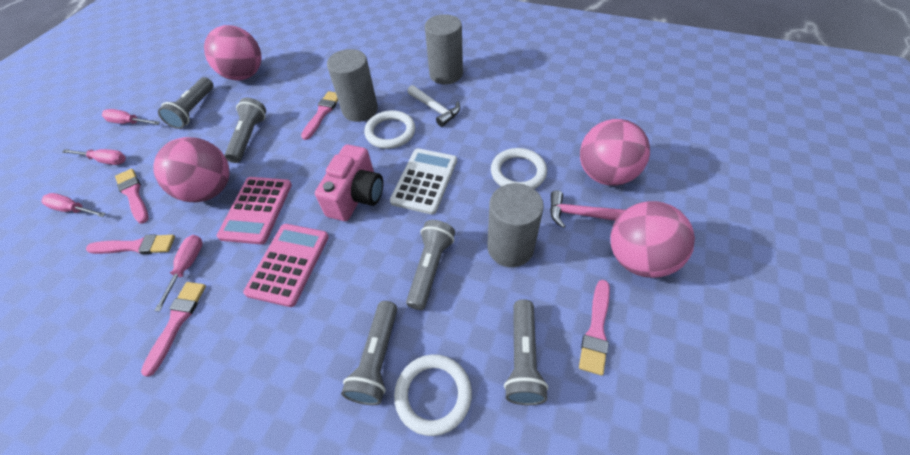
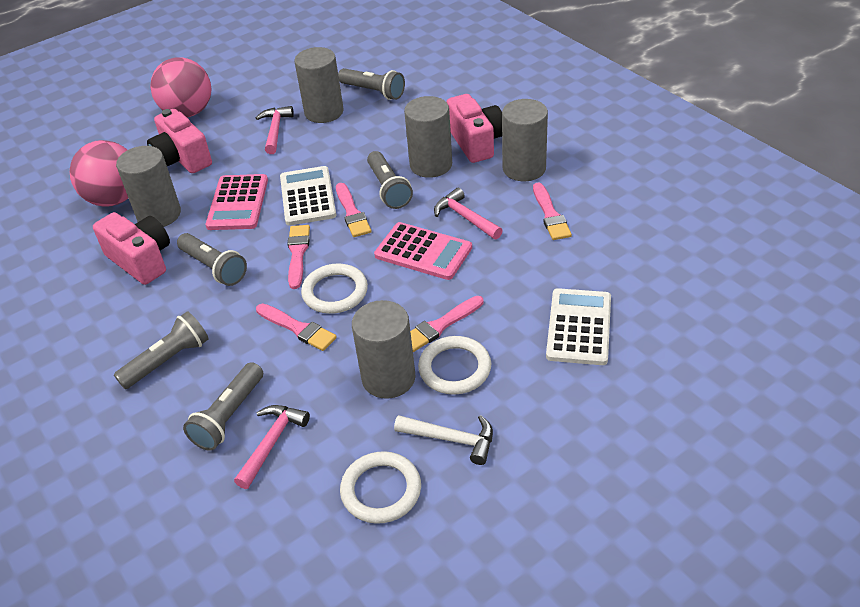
grey cylinder: [327,49,378,122] [425,14,463,84] [487,183,544,267] = 3 -> [116,146,181,227] [294,47,344,123] [352,300,416,399] [404,96,452,178] [502,99,548,181] = 5
pink ball: [153,137,229,202] [204,25,261,80] [580,119,650,186] [610,201,695,278] = 4 -> [70,140,128,207] [150,57,211,117] = 2
pink camera: [315,144,383,221] = 1 -> [93,212,170,285] [147,109,212,173] [447,94,502,163] = 3
pink hammer: [550,190,625,228] = 1 -> [234,405,310,489] [256,106,294,154] [434,188,503,239] = 3
pink screwdriver: [41,193,106,217] [62,149,126,165] [102,109,160,125] [154,235,203,312] = 4 -> none = 0
white calculator: [390,148,457,215] = 1 -> [280,166,336,226] [546,288,611,365] = 2

